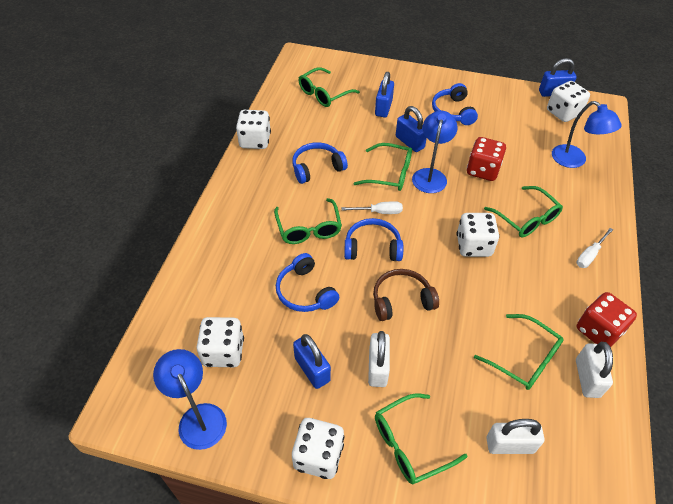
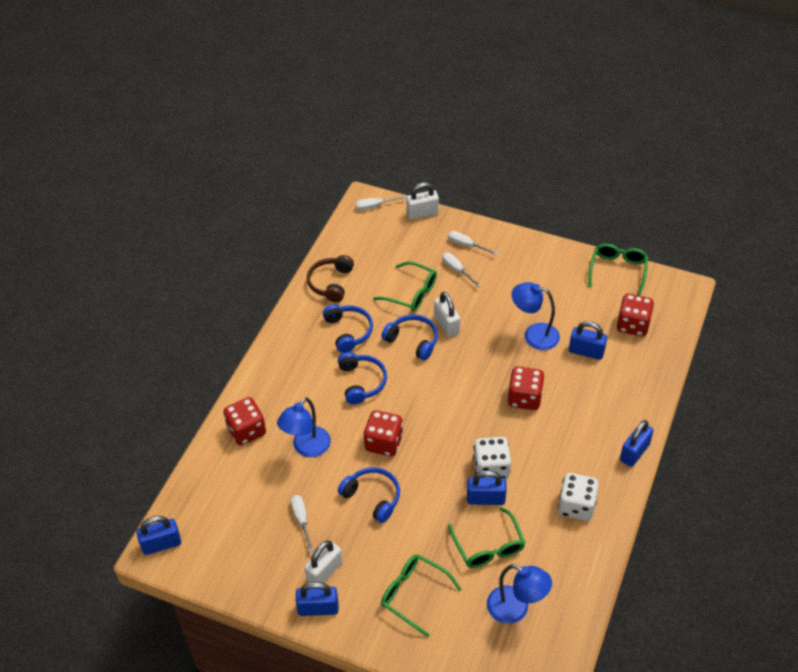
blue padlock: [293,334,331,389] [375,72,394,117] [396,106,427,152] [539,58,577,97] = 4 -> [136,516,181,555] [296,582,338,616] [467,470,507,505] [569,321,607,360] [620,420,654,467] = 5
green glasses: [274,198,342,244] [298,67,360,107] [353,143,412,191] [375,393,468,484] [474,314,564,390] [484,186,563,237] = 6 -> [373,262,437,312] [381,554,462,637] [448,507,525,568] [589,244,648,296] = 4
red dice: [467,137,506,181] [577,292,637,347] = 2 -> [223,397,266,446] [363,410,403,456] [507,366,544,410] [617,294,654,336] = 4
white dice: [196,317,244,367] [236,110,271,149] [292,418,344,479] [457,213,499,257] [547,81,590,122] = 5 -> [473,437,511,479] [558,473,599,521] = 2
white screwdriver: [342,201,403,214] [577,228,613,268] = 2 -> [291,495,314,552] [355,195,407,211] [442,253,481,287] [448,231,497,255] = 4

